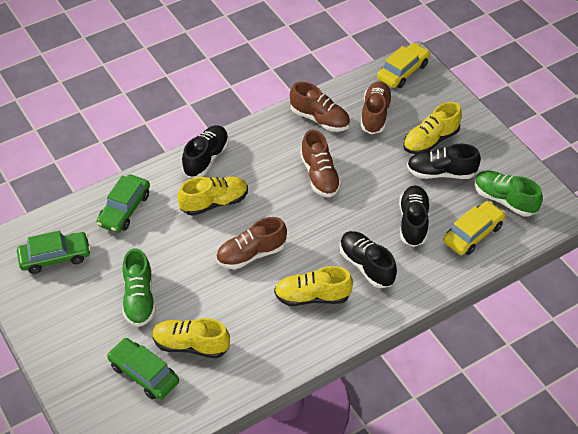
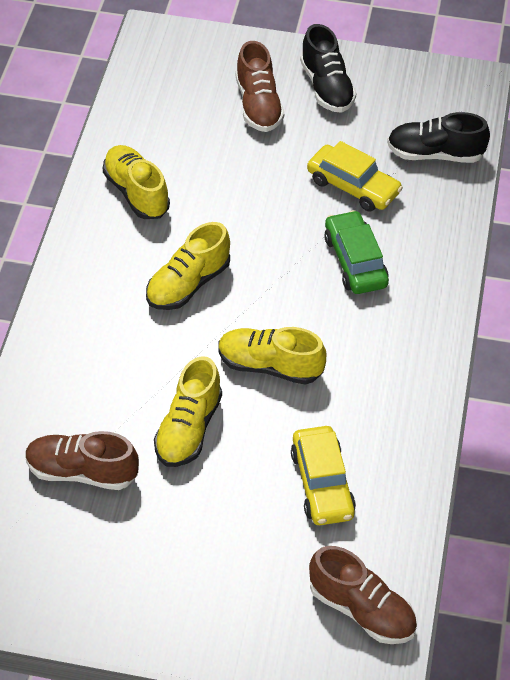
black shoe: [182,125,229,178] [340,231,397,288] [399,185,430,247] [407,144,481,179] = 4 -> [300,24,356,113] [387,112,490,163] = 2
brown shoe: [216,217,287,269] [290,82,350,132] [300,130,341,197] [361,81,393,134] = 4 -> [25,431,139,490] [236,41,284,132] [309,546,417,644] = 3
green car: [17,231,91,274] [97,174,150,233] [107,338,179,400] = 3 -> [324,210,389,294] = 1
green shoe: [122,248,156,327] [474,171,543,216] = 2 -> none = 0

